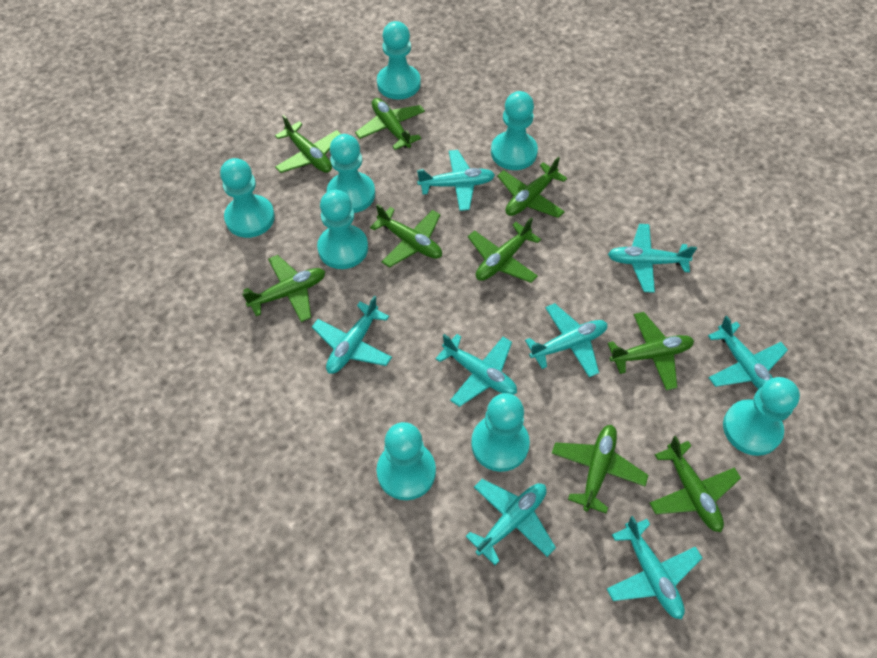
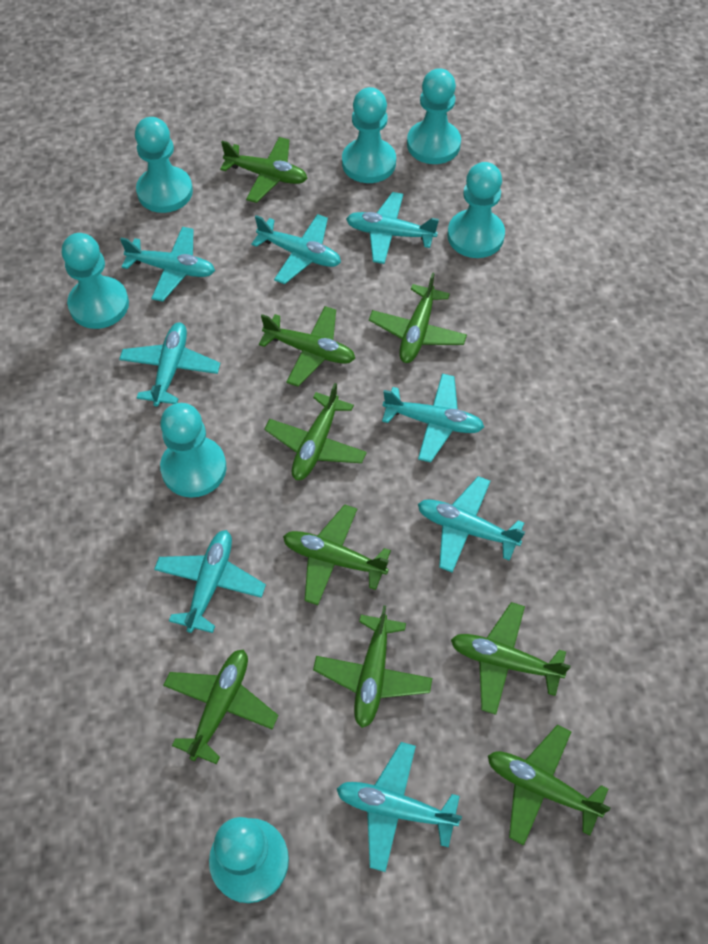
turquoise pawn: [220,158,275,238] [317,190,368,269] [327,134,375,213] [377,21,421,100] [377,422,436,500] [471,393,530,472] [491,91,538,170] [723,377,800,456] = 8 -> [62,233,129,329] [135,117,193,213] [160,403,226,498] [209,817,289,903] [342,87,396,183] [407,68,461,164] [447,162,505,258] = 7

